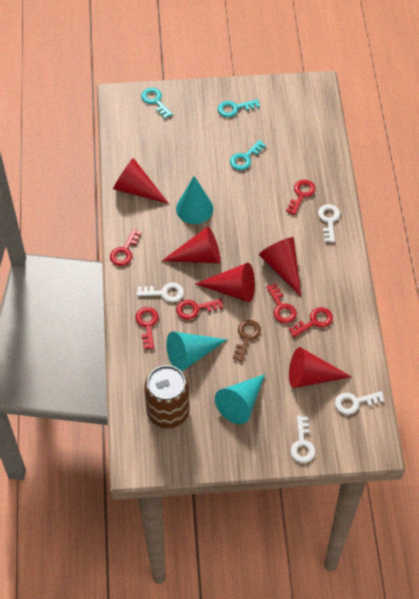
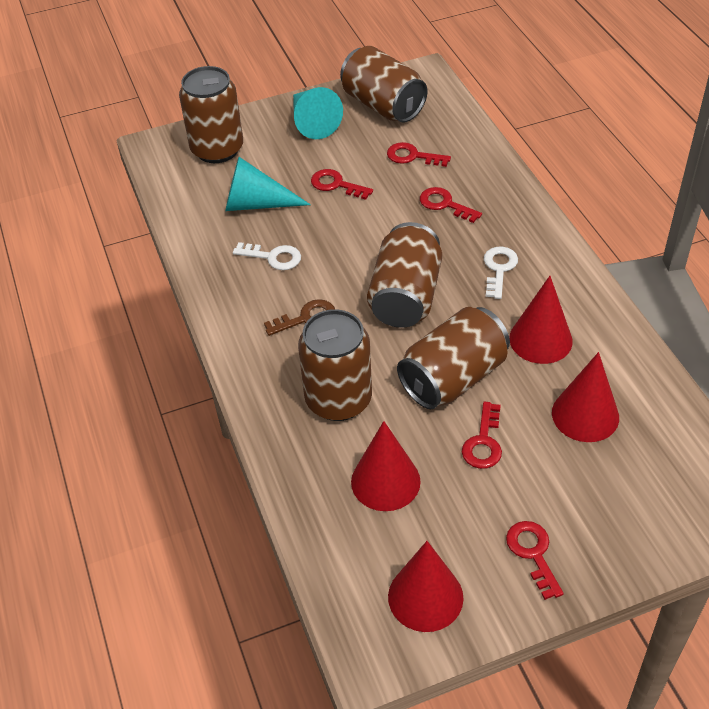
brown can: [144,365,190,428] = 1 -> [179,66,243,163] [298,309,372,421] [340,46,427,123] [367,222,442,328] [397,307,510,409] = 5
red cone: [113,158,169,204] [162,226,220,263] [195,263,255,302] [259,237,302,297] [289,347,352,388] = 5 -> [351,421,421,511] [388,541,463,632] [509,276,573,364] [552,352,619,442] = 4
red key: [110,229,142,266] [135,307,159,349] [176,299,223,320] [267,284,297,324] [286,180,316,215] [289,307,333,337] = 6 -> [311,169,373,200] [387,142,451,167] [420,187,482,223] [462,402,502,469] [506,521,564,600] = 5
turquoise cone: [166,332,227,372] [176,176,213,224] [215,374,265,424] = 3 -> [225,157,311,211] [293,87,343,139] = 2
turquoise key: [141,88,173,118] [218,99,260,117] [230,140,266,170] = 3 -> none = 0
white key: [137,283,184,302] [291,416,315,463] [318,204,340,242] [335,391,384,415] = 4 -> [233,242,301,270] [484,246,518,299] = 2

